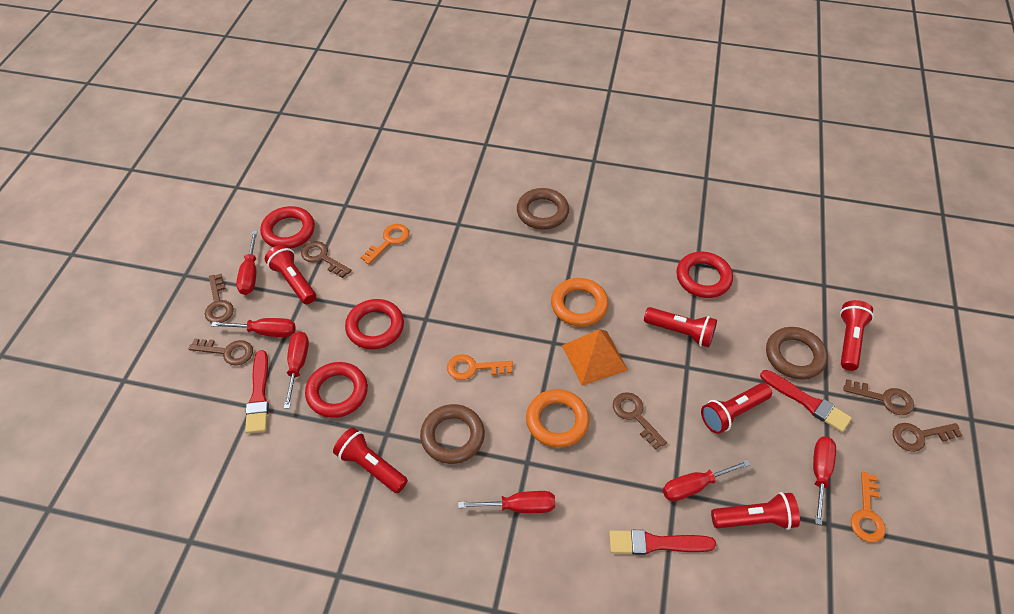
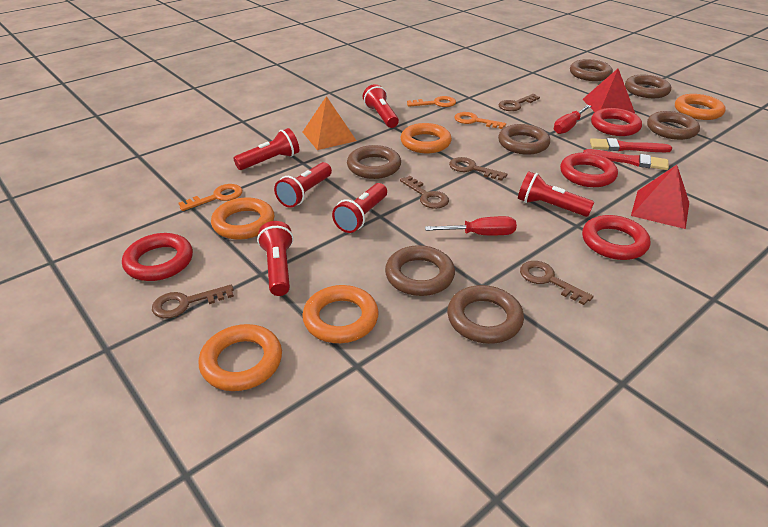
brown key: [189,338,253,366] [205,274,234,323] [301,241,351,278] [613,392,667,450] [843,379,914,415] [893,423,963,452] = 6 -> [152,285,234,319] [400,176,449,209] [449,157,507,181] [499,94,540,111] [520,261,593,305] = 5
brown ring: [420,404,485,464] [517,188,569,230] [766,327,828,380] = 3 -> [347,145,401,179] [385,245,455,296] [447,285,524,344] [498,124,550,155] [570,59,613,81] [625,75,671,98] [647,111,700,140] = 7
orange ring: [526,389,590,448] [551,278,608,327] = 2 -> [199,324,282,391] [211,198,274,240] [302,285,379,343] [401,123,452,153] [675,94,726,120] = 5
red brush: [245,350,269,433] [609,530,716,555] [760,370,852,432] = 3 -> [583,149,669,170] [590,138,672,152] = 2
red pyramid: none = 0 -> [582,69,635,113] [631,165,689,229] = 2
red screwdriver: [211,318,296,337] [236,231,257,295] [284,332,309,409] [458,491,555,513] [663,460,750,501] [813,437,836,525] = 6 -> [425,216,517,235] [554,105,591,134] = 2

